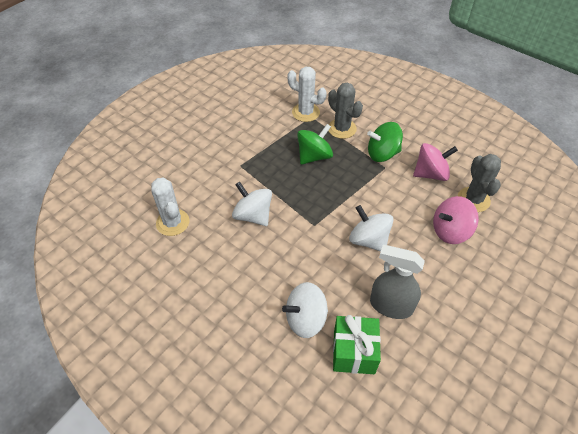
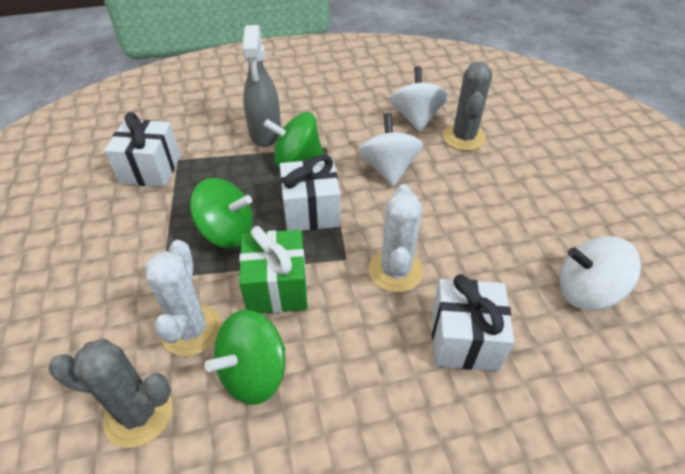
green spinning top: [297,124,333,164] [367,122,403,162] = 2 -> [190,178,253,248] [205,310,285,405] [263,112,324,169] = 3
pink spinning top: [413,143,458,181] [433,196,479,244] = 2 -> none = 0
white gift: none = 0 -> [104,112,181,187] [280,155,341,231] [432,274,515,371] = 3

